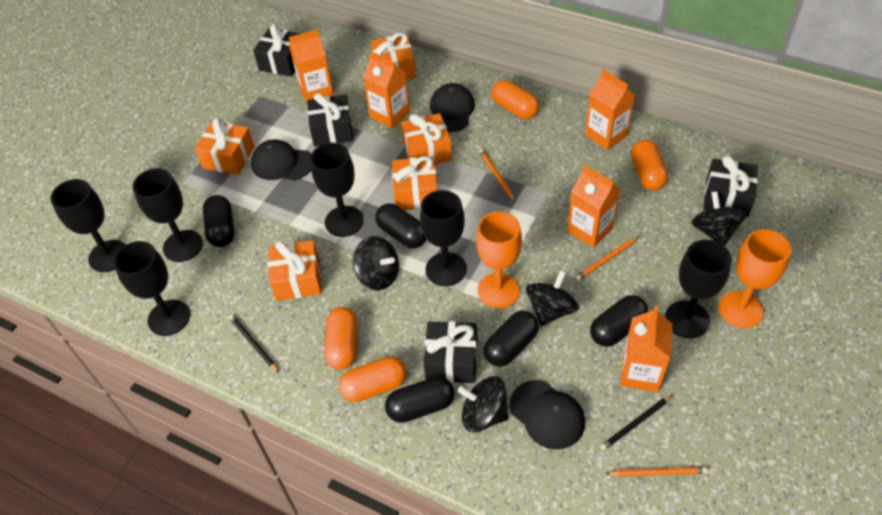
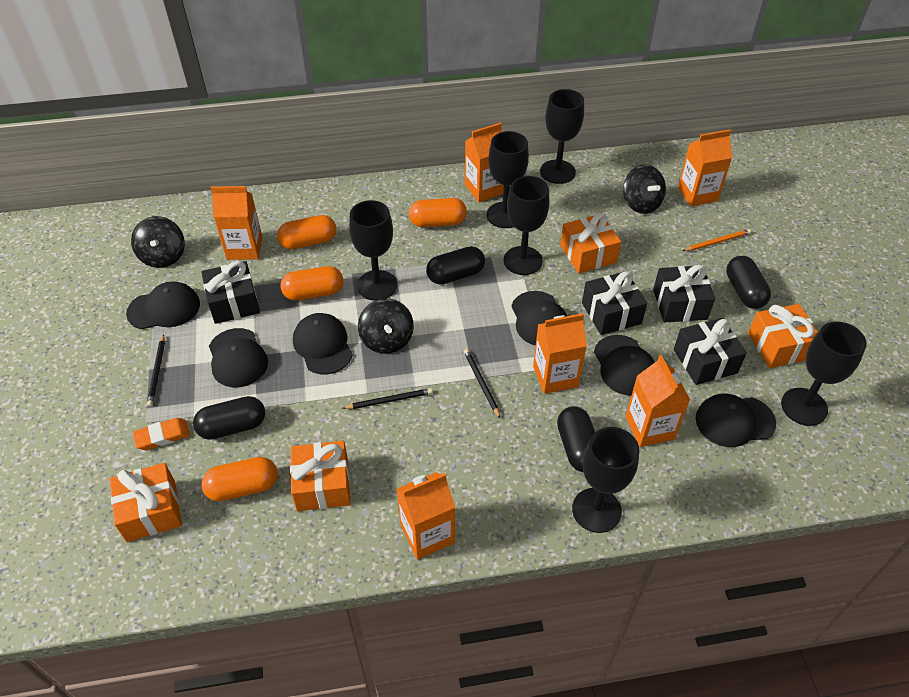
black cap: [251,139,311,181] [430,83,475,132] [509,380,585,450] = 3 -> [126,281,200,329] [209,328,268,387] [293,313,353,374] [511,291,567,346] [594,335,655,395] [696,394,776,447] = 6
black capsule: [203,195,235,247] [375,203,426,248] [385,377,454,423] [483,311,539,367] [590,295,648,347] = 5 -> [193,396,265,440] [426,246,485,284] [557,406,595,472] [726,256,771,309] = 4
black pencil: [229,315,279,373] [600,395,673,451] = 2 -> [147,334,165,406] [342,388,433,409] [464,349,500,418] = 3
black spinning top: [353,236,399,290] [458,376,509,432] [526,270,579,326] [691,191,747,246] = 4 -> [131,216,185,268] [358,298,414,354] [623,164,666,214] = 3
orange carton: [289,29,334,103] [363,51,410,128] [567,165,621,248] [585,69,635,150] [620,306,673,392] = 5 -> [211,186,262,260] [397,472,455,560] [465,122,504,202] [533,313,587,394] [626,355,690,447] [678,129,732,206] = 6
orange eraser: none = 0 -> [133,418,190,450] = 1
orange gift: [195,118,255,175] [268,240,321,301] [371,32,416,79] [392,156,438,210] [401,113,452,164] = 5 -> [110,463,182,542] [290,441,351,511] [560,213,621,273] [748,304,818,368] = 4
orange goblet: [476,212,522,308] [719,229,791,328] = 2 -> none = 0
orange pencil: [479,149,515,202] [575,236,639,281] [606,467,708,477] = 3 -> [682,229,751,251] = 1

